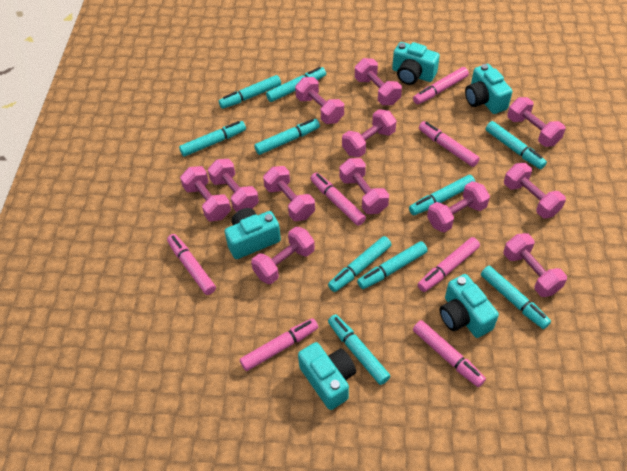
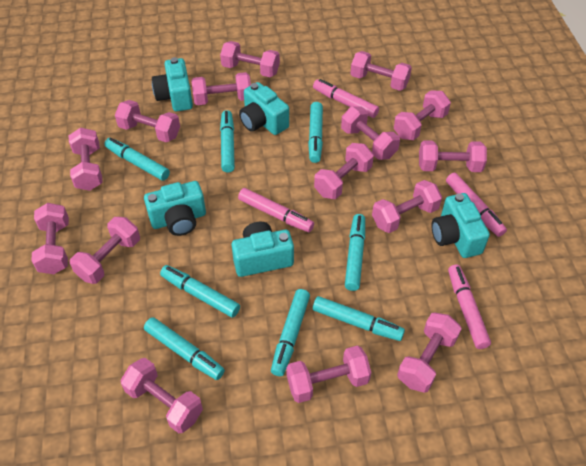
pink dumbbell: [180,166,231,221] [208,159,259,212] [251,227,315,284] [263,166,315,221] [295,77,344,124] [339,158,389,214] [342,109,397,158] [355,58,402,105] [427,181,490,233] [504,163,566,218] [504,233,567,297] [507,97,566,147] = 12 -> [31,203,69,274] [68,128,103,191] [70,217,140,284] [115,100,180,142] [121,358,203,433] [192,72,251,105] [220,41,280,77] [286,345,371,403] [314,143,374,199] [341,106,400,160] [350,51,412,91] [372,180,442,233] [394,90,451,140] [397,313,462,393] [419,140,487,172] = 15
pink marker: [167,234,216,295] [240,318,318,371] [310,172,366,226] [413,67,469,104] [413,320,486,387] [417,237,480,292] [419,121,480,167] = 7 -> [238,188,314,232] [313,79,379,118] [446,173,507,237] [448,264,491,349] = 4
turquoise marker: [179,121,246,157] [219,75,281,109] [254,119,320,155] [266,67,326,102] [328,236,392,292] [328,314,391,385] [357,241,428,289] [409,175,475,215] [481,266,551,329] [486,121,547,169] = 10 -> [104,138,170,181] [144,317,225,380] [160,265,240,318] [220,110,235,173] [271,289,310,376] [308,102,323,163] [313,296,405,341] [345,214,365,291] = 8

